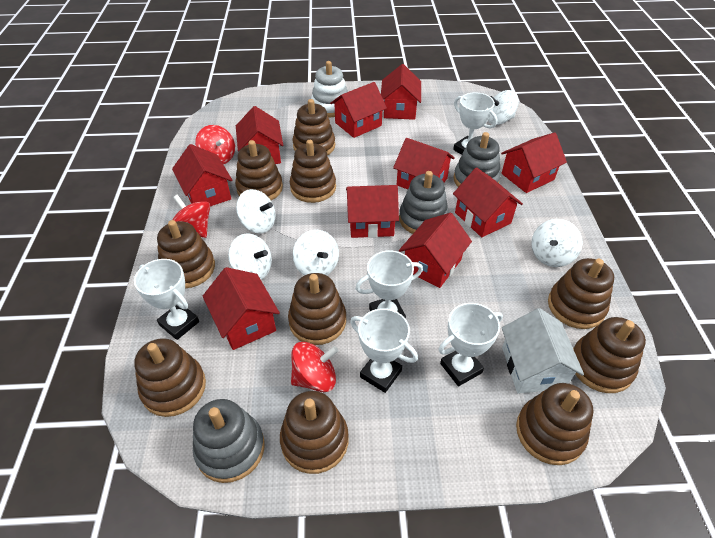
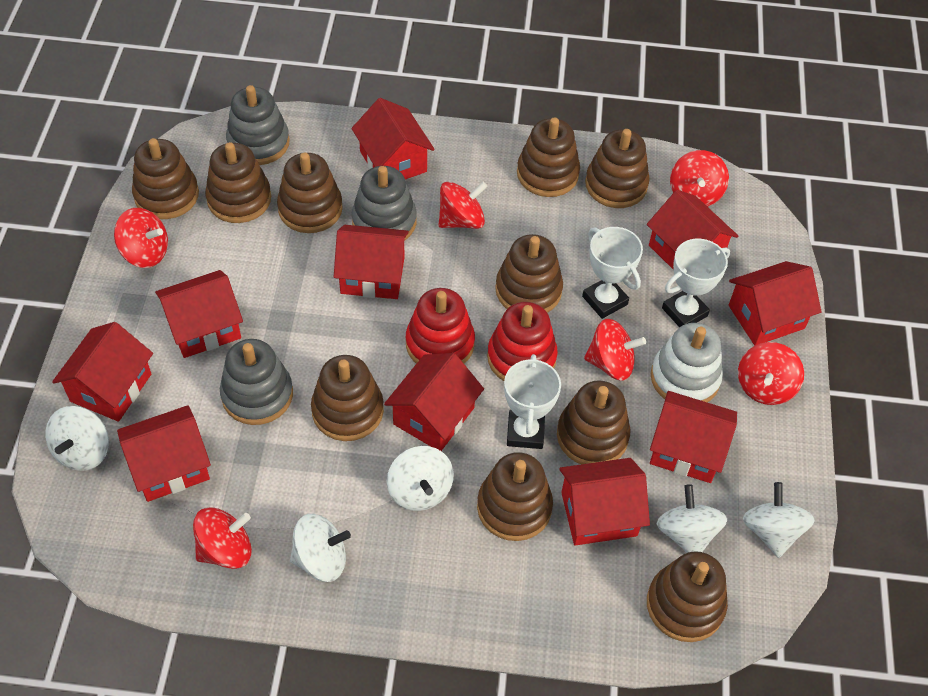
red spinning top: [173,195,210,238] [195,125,235,164] [291,342,339,392] = 3 -> [114,208,168,268] [193,508,252,569] [438,182,488,229] [584,319,646,381] [670,150,729,207] [738,342,804,405] = 6
red stacking toy: none = 0 -> [406,288,475,364] [487,302,558,381] = 2
white house: [502,308,584,394] = 1 -> none = 0
white trophy: [134,259,199,340] [350,308,418,393] [355,250,423,319] [439,303,503,386] [453,92,497,155] = 5 -> [504,354,561,449] [582,227,643,319] [662,239,730,327] = 3

